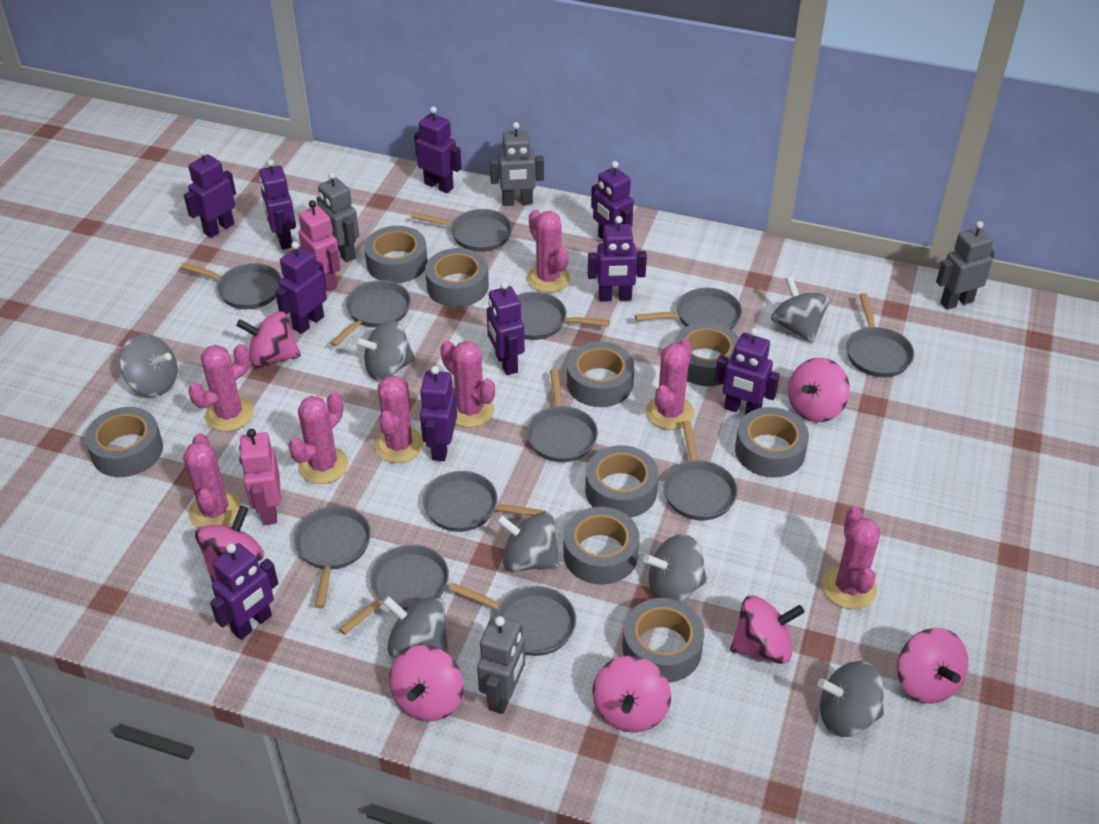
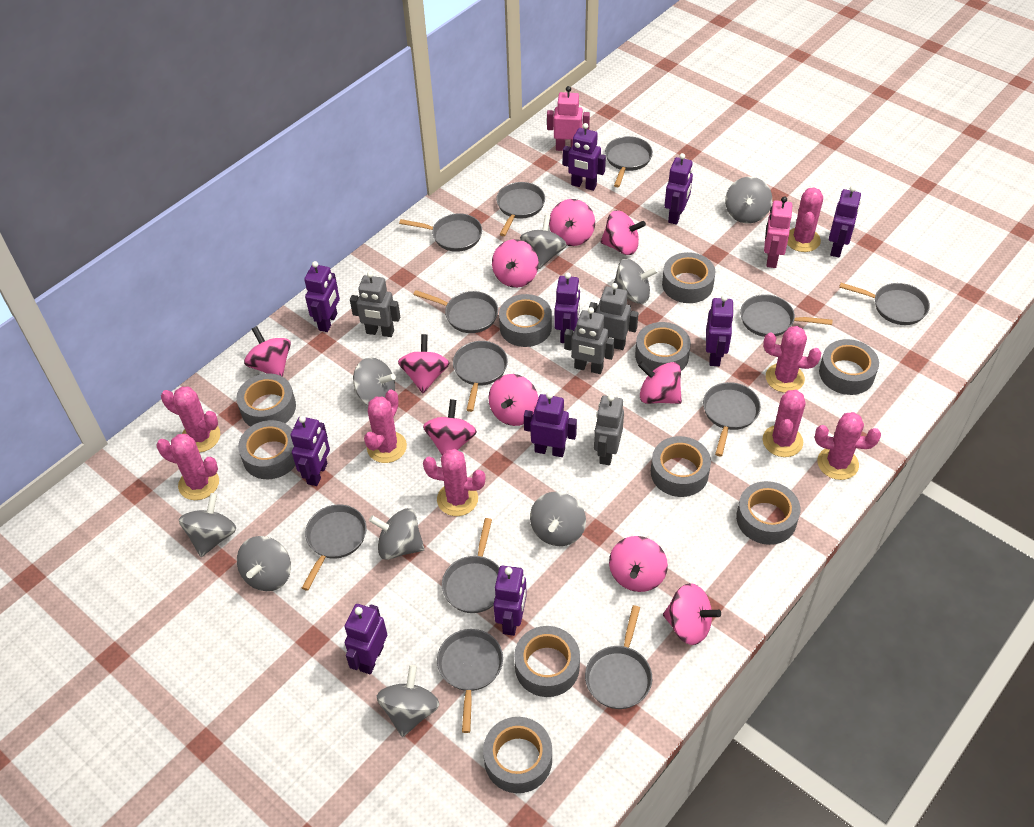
grey spinning top: [119,334,178,396] [354,320,415,381] [382,596,449,658] [496,512,560,572] [643,534,707,602] [771,276,830,343] [817,661,884,737] = 7 -> [179,493,236,557] [237,536,291,591] [353,357,396,406] [369,508,425,560] [377,665,439,737] [520,215,567,269] [530,492,586,546] [614,259,658,304] [725,177,772,223] = 9
grey tape: [85,407,163,477] [364,226,427,283] [425,248,489,307] [563,507,639,585] [567,342,634,407] [585,445,659,518] [622,598,705,683] [675,322,739,386] [735,407,809,478] = 9 -> [236,373,296,427] [238,420,295,479] [483,717,552,793] [499,294,552,347] [514,626,580,697] [635,322,691,371] [651,436,711,497] [662,252,715,303] [736,481,800,545] [819,339,879,395] = 10
pink spinning top: [195,506,264,583] [236,311,301,367] [389,645,464,722] [592,656,671,733] [730,595,805,664] [788,358,850,422] [897,628,968,704] = 7 -> [244,326,291,377] [398,334,449,393] [423,399,477,455] [488,374,538,426] [492,239,539,288] [549,199,595,246] [601,210,646,255] [609,536,668,592] [638,361,682,404] [663,583,721,645] = 10

